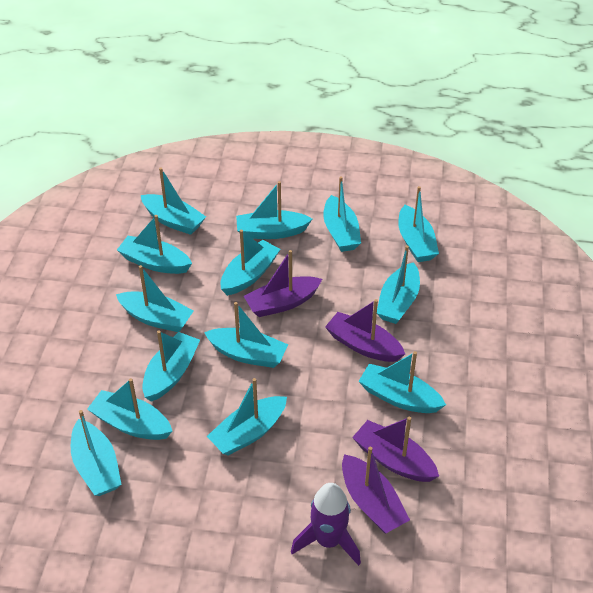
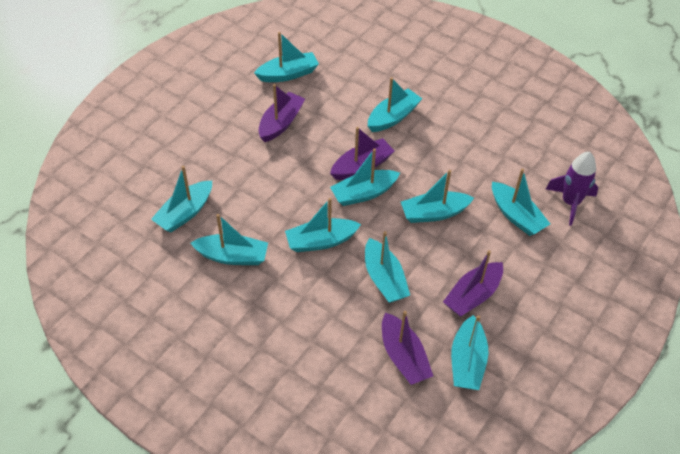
turquoise boat: [71,410,122,496] [87,378,172,440] [116,265,194,332] [117,215,192,274] [141,167,206,235] [142,330,200,402] [204,302,288,368] [207,378,287,456] [220,230,280,296] [236,181,312,239] [323,176,361,252] [358,351,446,413] [377,245,420,324] [398,186,439,262] = 14 -> [151,166,212,233] [190,214,268,265] [254,32,319,82] [285,198,361,252] [330,148,400,206] [365,231,410,303] [368,77,422,132] [401,170,474,223] [451,315,489,390] [492,168,550,236] = 10

